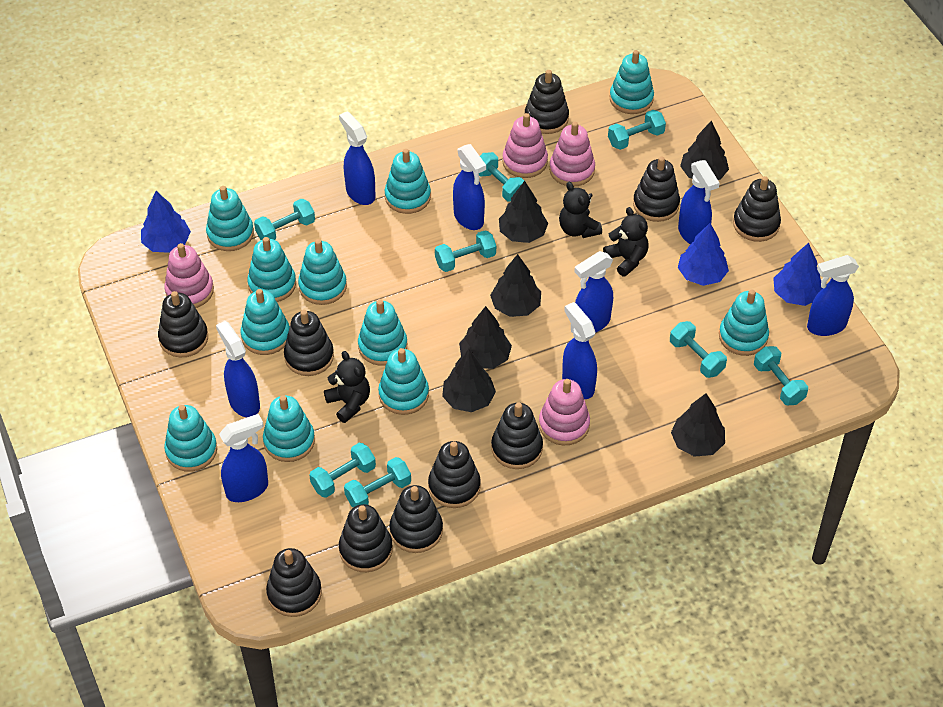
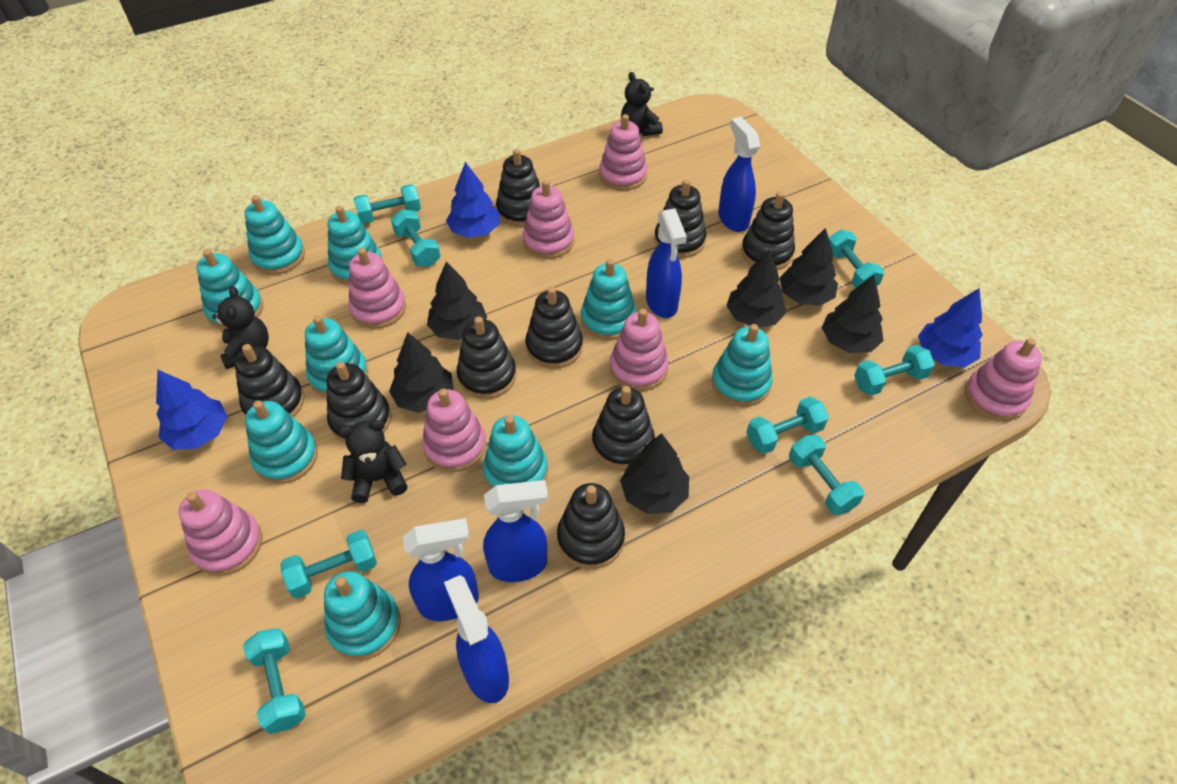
black stacking toy: [158,291,208,357] [266,548,322,617] [284,310,334,376] [339,504,393,572] [389,485,443,553] [428,441,481,508] [491,403,543,469] [525,70,569,134] [633,156,680,222] [733,176,781,242] = 10 -> [234,344,305,417] [326,362,391,443] [457,316,516,399] [496,149,540,227] [525,287,583,369] [557,483,625,569] [592,386,655,469] [654,179,706,258] [741,192,795,270] = 9
blue spray bottle: [216,321,260,417] [219,414,268,502] [339,111,375,205] [453,144,486,230] [562,302,597,399] [574,251,613,332] [678,160,720,244] [807,255,859,336] = 8 -> [403,518,479,621] [444,575,509,703] [483,480,548,582] [646,208,687,318] [718,117,760,232] = 5
pink stacking toy: [164,243,214,308] [502,113,548,178] [539,379,590,445] [549,122,595,186] = 4 -> [179,489,262,576] [349,248,406,329] [422,389,486,472] [523,180,574,259] [599,114,647,191] [610,309,669,391] [965,338,1042,421] = 7
turquoise stacking toy: [164,405,217,472] [206,186,254,251] [241,289,290,355] [247,237,296,302] [263,395,315,462] [298,239,347,305] [358,299,407,366] [378,348,429,415] [385,149,431,214] [610,50,654,114] [719,290,769,356] = 11 -> [196,249,263,330] [245,195,305,275] [245,400,318,484] [305,316,368,397] [324,571,401,660] [328,206,383,285] [483,415,548,489] [581,259,637,340] [712,324,772,407] = 9

